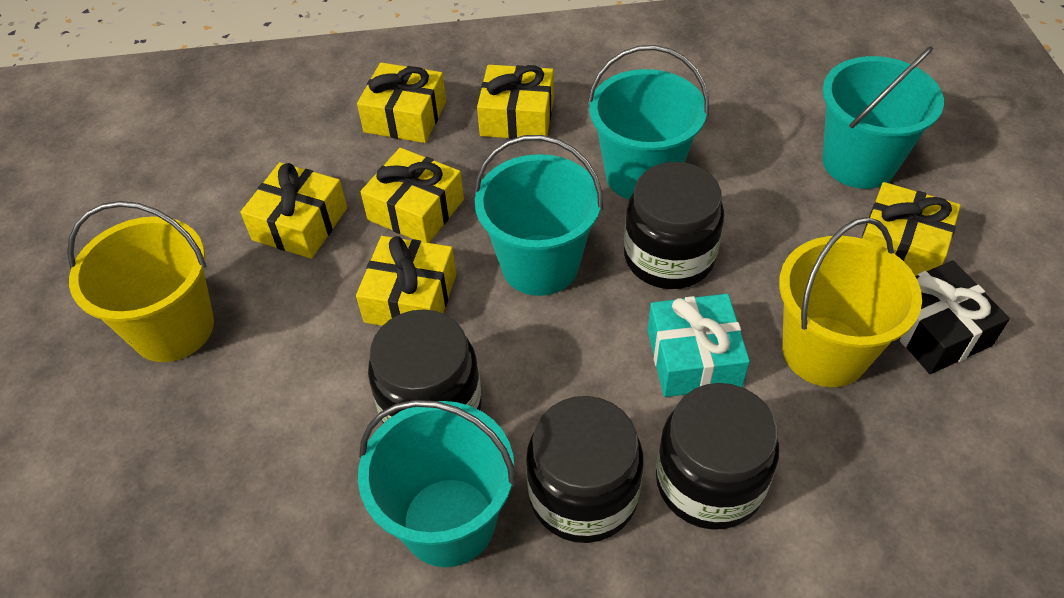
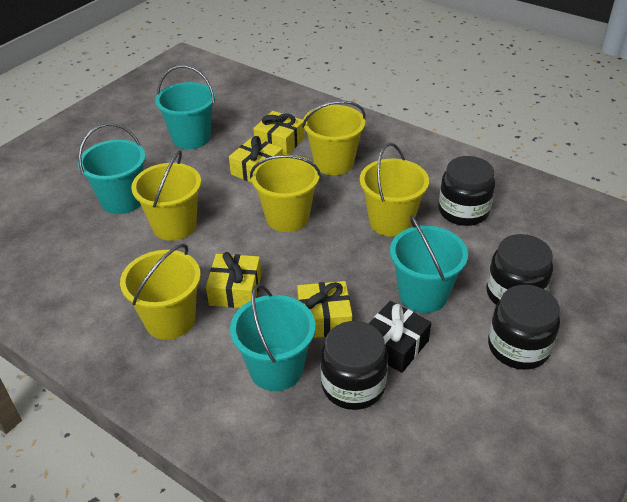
turquoise gift: [648,294,750,397] = 1 -> none = 0
yellow bucket: [67,201,214,362] [779,217,922,387] = 2 -> [120,244,201,340] [131,150,201,241] [250,155,321,232] [302,101,366,175] [360,143,429,237] = 5
yellow gift: [240,162,347,259] [356,236,456,326] [357,63,446,143] [360,148,464,243] [477,65,554,139] [862,182,961,276] = 6 -> [206,252,261,308] [229,136,283,183] [253,111,305,155] [297,281,352,338] = 4

